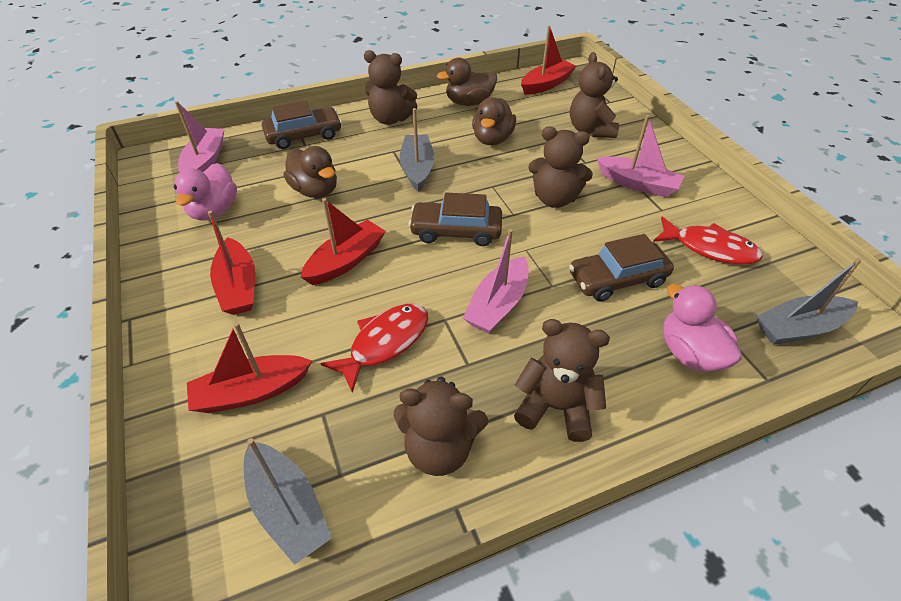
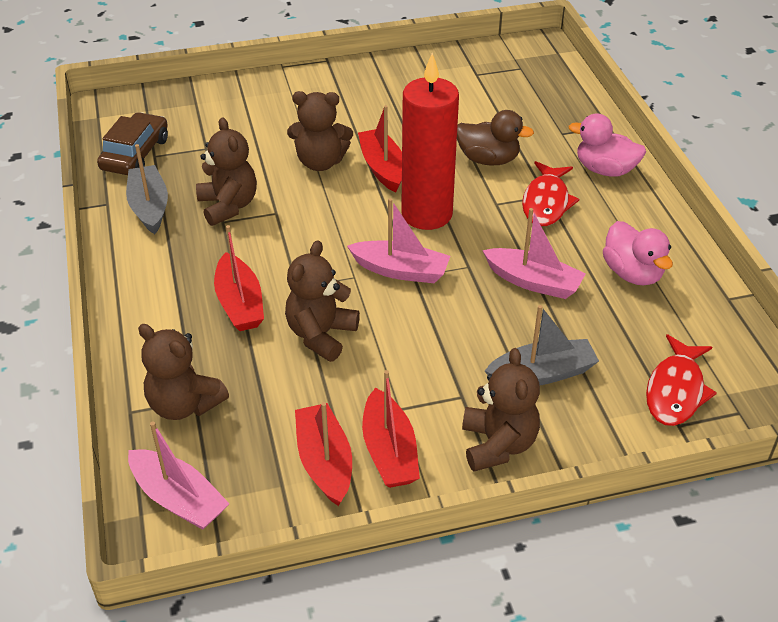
brown car: [262,100,342,149] [409,193,502,246] [569,234,674,302] = 3 -> [97,112,168,175] = 1
brown duck: [283,146,337,198] [437,58,497,106] [472,97,516,145] = 3 -> [457,110,534,165] = 1
grey boat: [244,438,332,565] [399,108,435,192] [757,258,862,345] = 3 -> [126,144,168,234] [485,305,599,385] = 2
red candle: none = 0 -> [401,53,459,230] = 1

